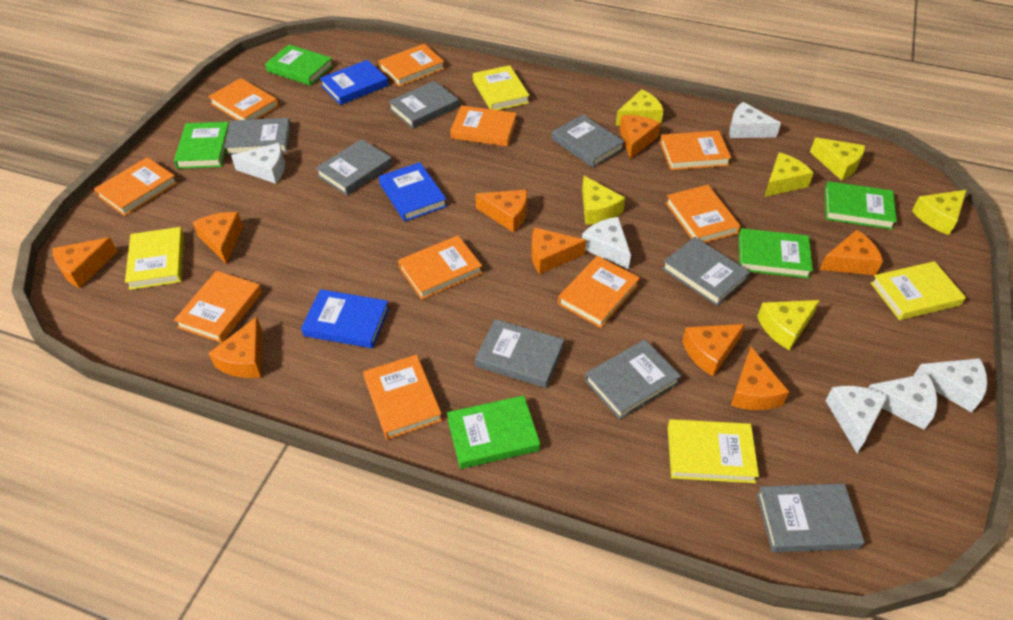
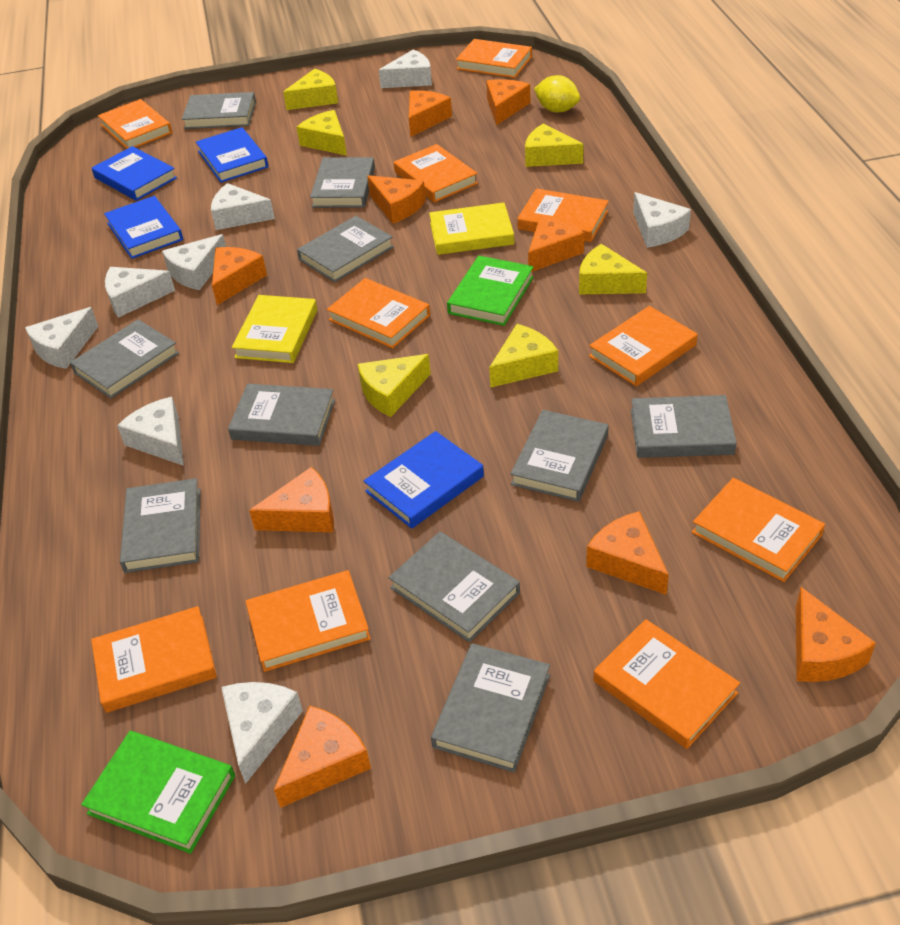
blue book: [301,289,389,348] [320,60,389,105] [379,162,447,221] = 3 -> [92,146,177,201] [104,196,183,259] [196,127,268,183] [364,431,484,529] = 4
green book: [174,122,229,169] [265,45,333,86] [447,395,540,469] [739,228,813,279] [825,181,897,230] = 5 -> [81,731,235,854] [447,256,534,326] = 2
grey book: [225,118,291,155] [316,139,392,195] [389,81,459,129] [475,319,564,388] [552,114,625,168] [585,340,681,419] [662,237,750,306] [757,484,865,552] = 8 -> [70,319,179,399] [120,478,201,573] [182,92,256,129] [228,384,335,446] [297,216,394,282] [310,157,375,208] [389,531,520,643] [431,643,550,772] [510,410,608,502] [631,395,737,458] = 10
white cheese: [231,143,285,184] [582,217,631,269] [729,102,781,138] [825,386,888,453] [869,373,937,430] [913,358,987,413] = 6 -> [25,307,98,369] [105,267,175,318] [117,397,184,466] [162,234,226,290] [211,183,275,230] [221,682,303,784] [379,49,432,88] [633,192,691,247] = 8
yellow book: [125,227,184,290] [473,65,530,110] [668,419,759,483] [871,261,966,320] = 4 -> [232,295,317,363] [429,202,514,255] = 2
yellow lemon: none = 0 -> [534,75,580,113] = 1

